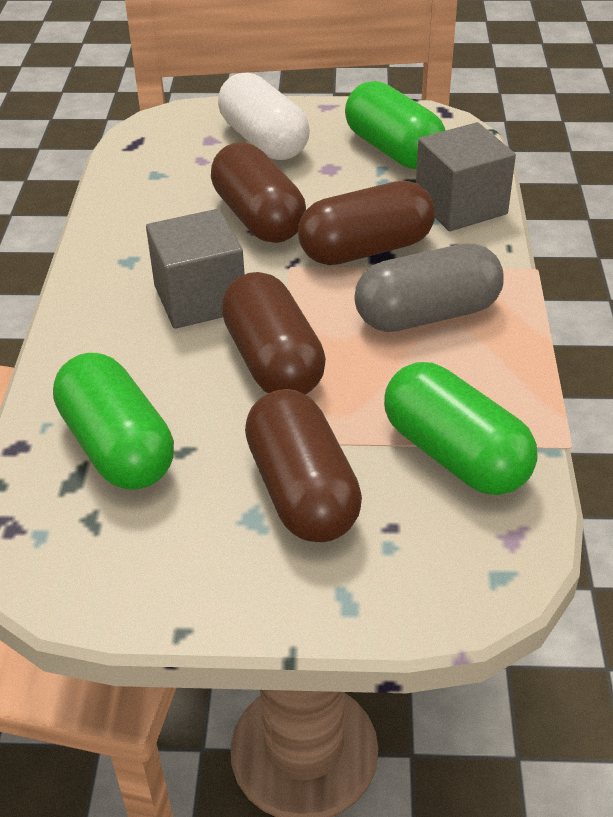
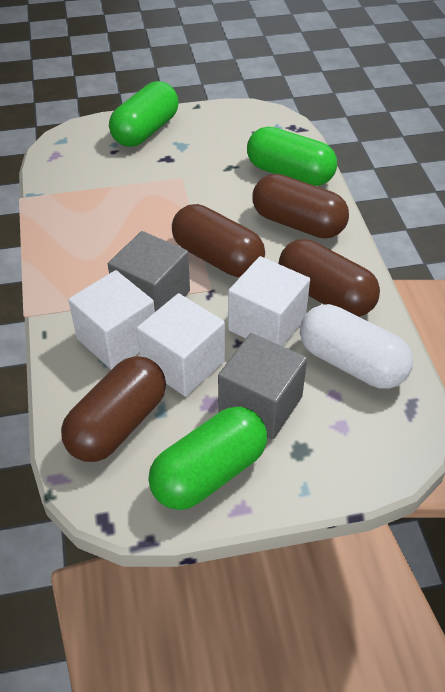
grey capsule: [354,243,504,332] = 1 -> none = 0
white cube: none = 0 -> [68,270,155,370] [137,293,225,397] [228,256,310,346] = 3

